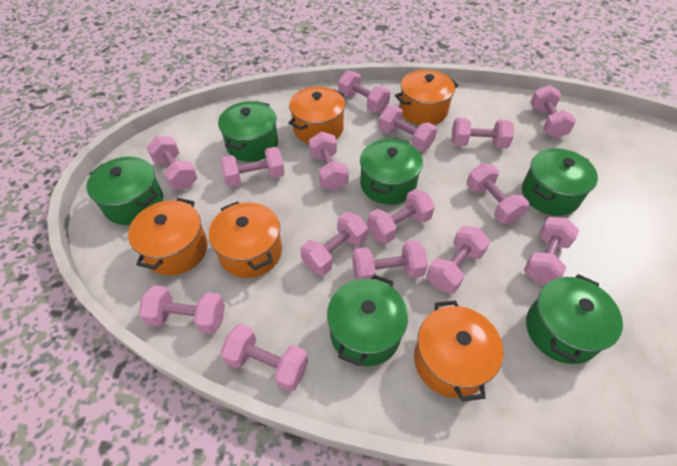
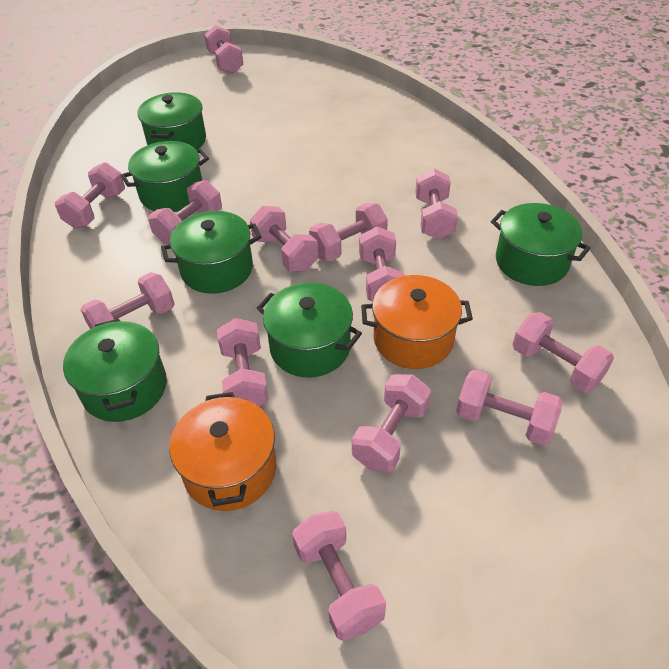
orange pot: [128,198,208,276] [209,201,282,278] [289,87,345,144] [395,70,459,125] [414,300,503,402] = 5 -> [169,392,276,511] [361,275,473,369] = 2
pink dumbbell: [139,285,225,334] [146,136,198,190] [220,147,285,187] [220,324,308,392] [301,212,368,276] [309,132,349,191] [338,71,390,113] [352,240,428,280] [367,189,435,244] [379,106,437,151] [426,226,490,294] [452,117,514,149] [466,163,529,224] [524,217,579,284] [530,85,576,138] = 15 -> [55,162,125,229] [81,272,175,329] [148,180,222,244] [204,25,243,74] [217,318,269,406] [250,206,318,271] [292,511,386,641] [309,203,388,261] [352,374,431,473] [359,227,404,301] [415,168,458,239] [456,370,563,446] [512,312,614,392] = 13

